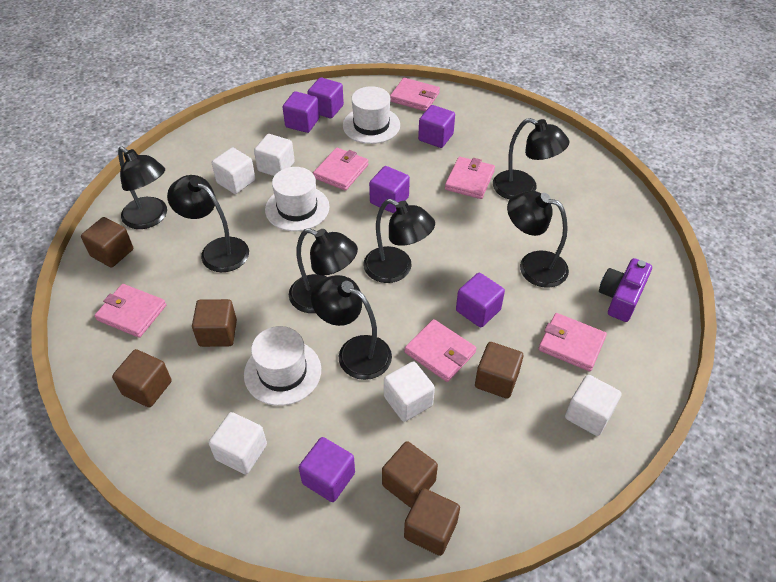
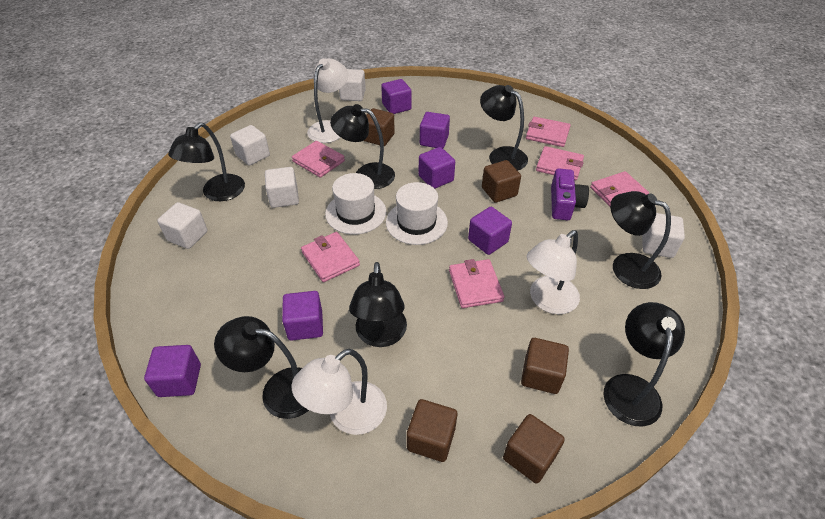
brown cube: [81,217,133,268] [112,349,171,407] [192,299,237,347] [382,441,438,508] [404,488,460,556] [475,342,523,399] = 6 -> [363,108,395,146] [407,399,457,462] [482,160,521,203] [503,414,565,483] [521,338,569,394] = 5
white hat: [244,326,321,406] [265,167,330,231] [343,86,400,144] = 3 -> [325,173,386,234] [386,182,448,245] = 2
white lamp: none = 0 -> [292,349,387,435] [307,58,348,143] [527,230,580,314] = 3

